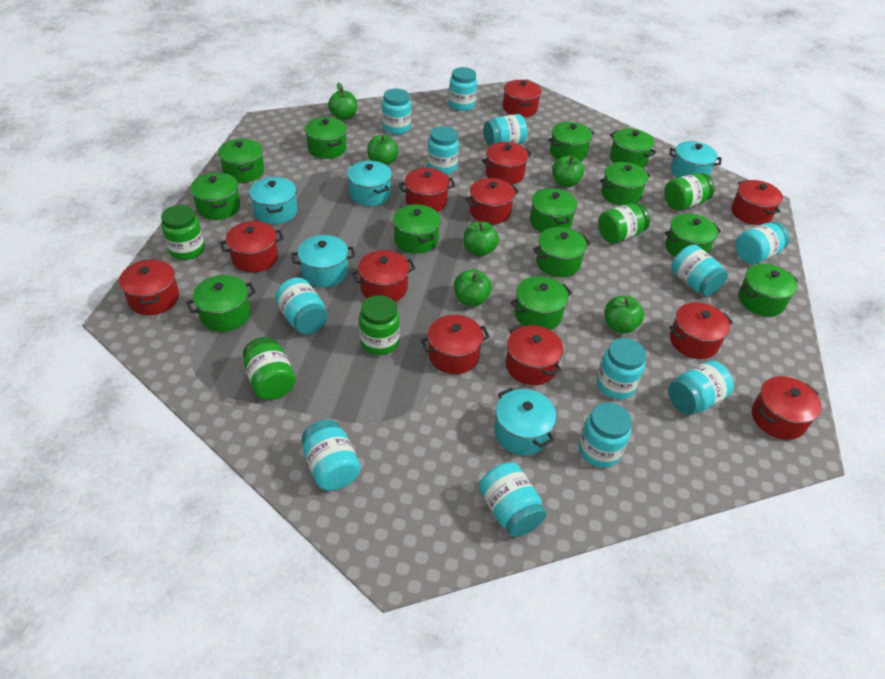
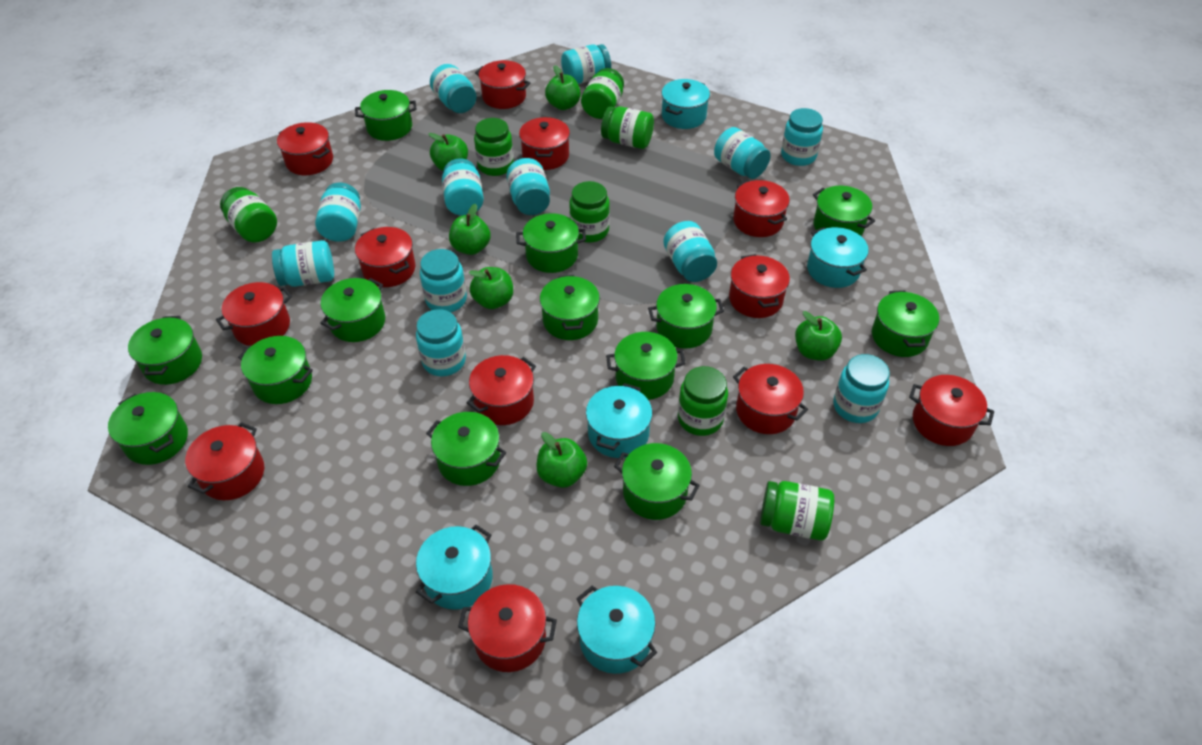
green jar: [161,205,205,260] [243,337,296,400] [359,295,400,355] [598,203,650,243] [664,173,715,211] = 5 -> [220,187,277,243] [474,118,514,176] [569,181,610,243] [581,68,624,119] [601,106,654,149] [678,366,728,436] [760,481,834,540] = 7

